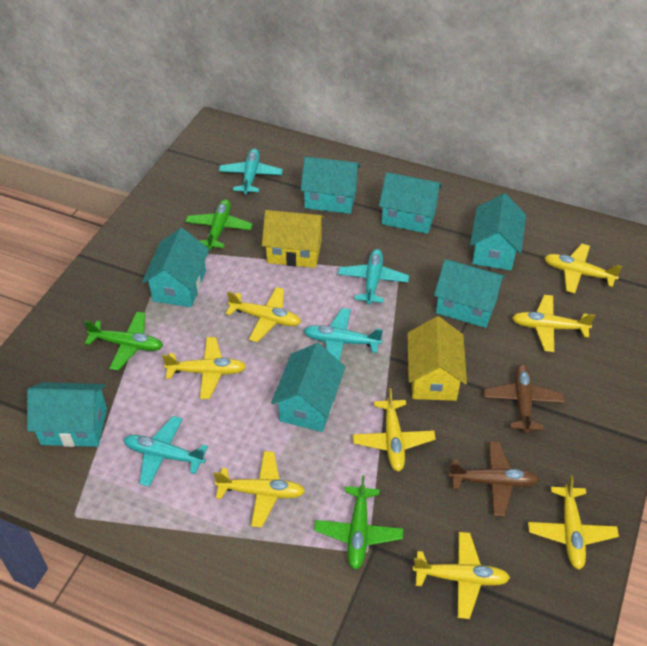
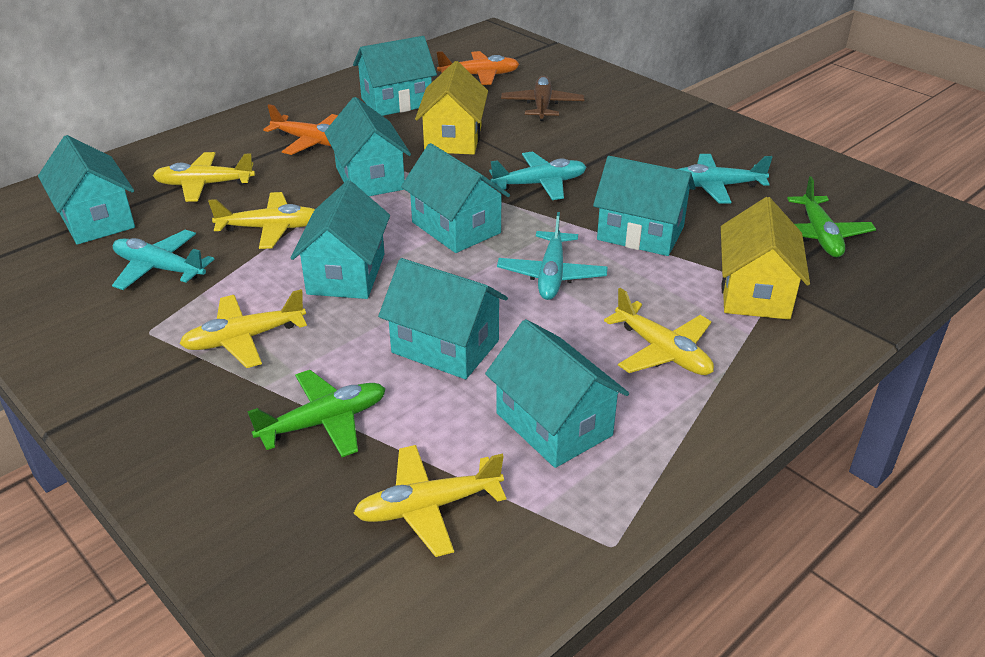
brown plane: [449,441,539,517] [484,364,565,433] = 2 -> [501,76,584,121] = 1
green plane: [84,312,163,371] [185,199,253,250] [314,475,403,570] = 3 -> [247,370,386,457] [787,176,876,257] = 2
orange plane: none = 0 -> [263,104,338,155] [437,51,519,85] = 2
turquoise house: [27,382,107,447] [142,228,209,307] [271,343,346,432] [300,157,361,214] [379,172,443,234] [434,259,506,328] [470,193,526,270] = 7 -> [38,135,135,245] [291,180,390,299] [324,97,411,196] [353,36,437,116] [378,258,508,379] [401,143,510,253] [485,319,629,468] [593,156,695,256] = 8
yellow plane: [162,337,246,399] [214,451,305,528] [226,287,301,342] [353,388,436,472] [413,532,510,619] [512,295,595,352] [528,475,619,570] [544,244,623,293] = 8 -> [153,152,255,202] [179,289,307,368] [208,192,315,249] [353,445,506,557] [604,288,714,375] = 5

